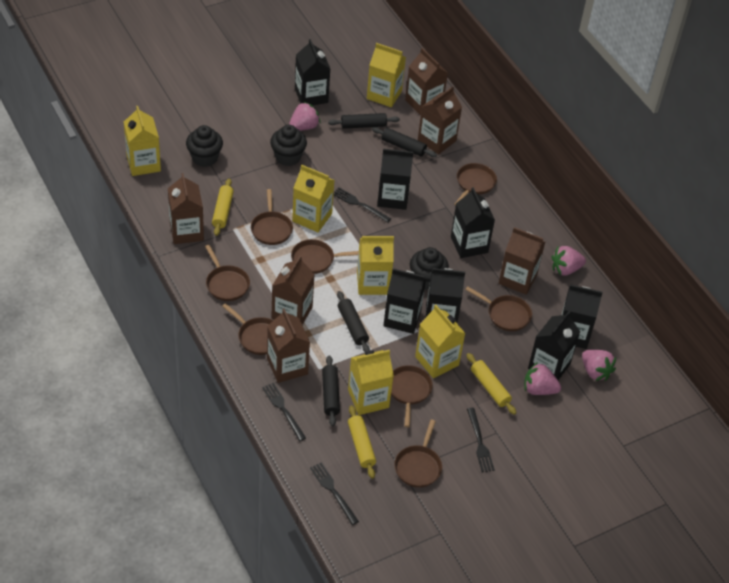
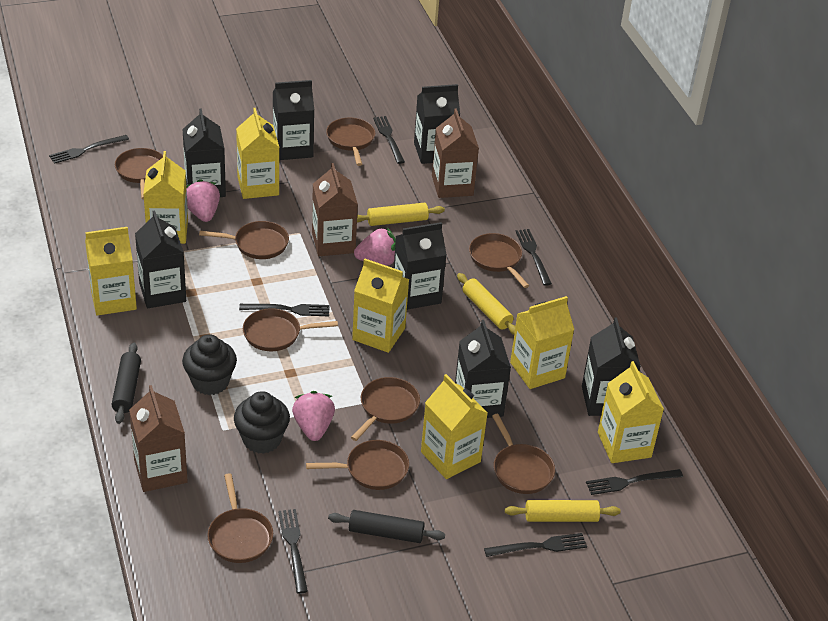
black cupcake: [186,125,223,167] [270,125,307,166] [410,247,449,290] = 3 -> [182,334,237,395] [234,391,290,454] = 2
black fork: [262,383,306,441] [310,463,359,525] [333,188,391,223] [467,408,495,472] = 4 -> [49,135,129,164] [239,304,330,316] [278,509,308,594] [373,116,405,164] [484,533,587,557] [515,229,552,286] [586,469,683,495] = 7
black rolling pin: [322,355,340,426] [328,113,400,129] [337,291,370,352] [372,127,437,157] = 4 -> [112,343,141,424] [328,510,445,543] = 2
brown carton: [168,173,204,244] [267,308,310,383] [271,256,315,325] [405,48,448,116] [418,86,462,154] [499,227,545,295] = 6 -> [129,385,188,492] [312,163,358,256] [432,108,479,198] = 3
brown pan: [205,245,250,301] [222,303,273,355] [251,189,293,245] [291,239,359,274] [391,365,433,427] [395,419,442,488] [454,163,497,206] [465,287,532,331] = 8 -> [115,148,163,199] [199,221,289,259] [207,473,273,563] [243,308,338,351] [306,440,409,490] [326,118,375,166] [351,377,420,441] [469,233,529,288] [492,414,555,494] = 9
pink strawberry: [289,101,320,131] [524,362,561,395] [552,246,586,276] [582,350,616,381] = 4 -> [186,179,220,222] [292,391,335,441] [354,228,396,266] = 3
yellow carton: [124,106,161,176] [292,165,335,232] [348,350,394,415] [357,236,394,295] [367,43,406,107] [415,305,466,378] = 6 -> [85,227,137,316] [143,151,188,244] [236,108,279,199] [352,259,409,353] [421,374,487,479] [510,296,574,389] [598,361,664,463] = 7

